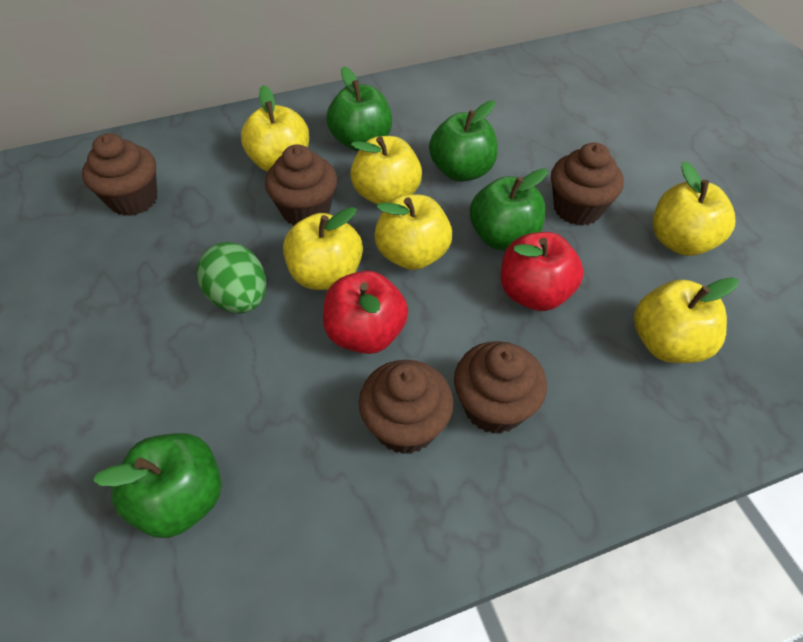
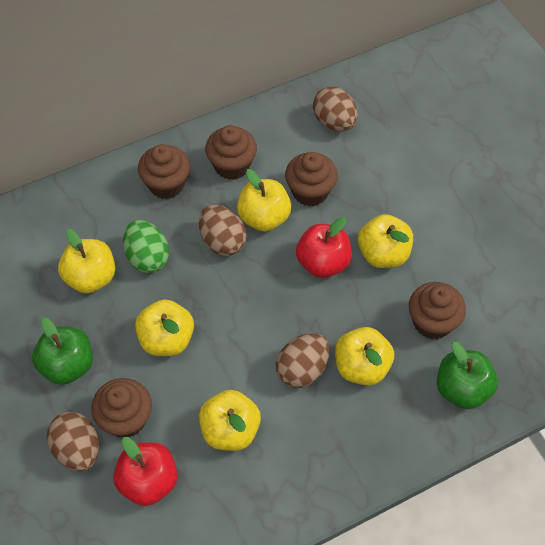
brown egg: none = 0 -> [47,412,99,472] [199,205,247,256] [276,333,330,388] [313,86,358,131] = 4
green apple: [93,433,221,538] [326,66,392,151] [429,100,498,182] [470,168,548,250] = 4 -> [32,318,93,385] [437,342,498,409] = 2

